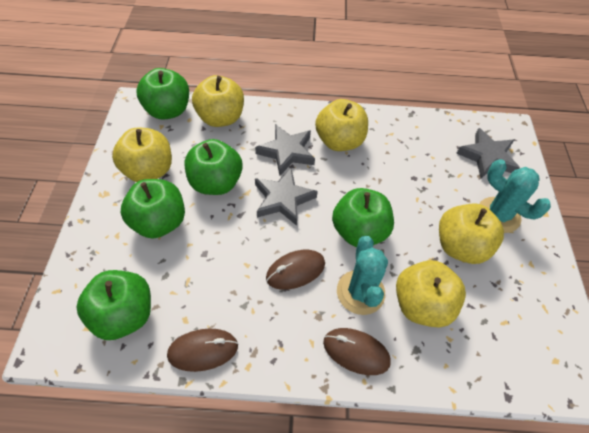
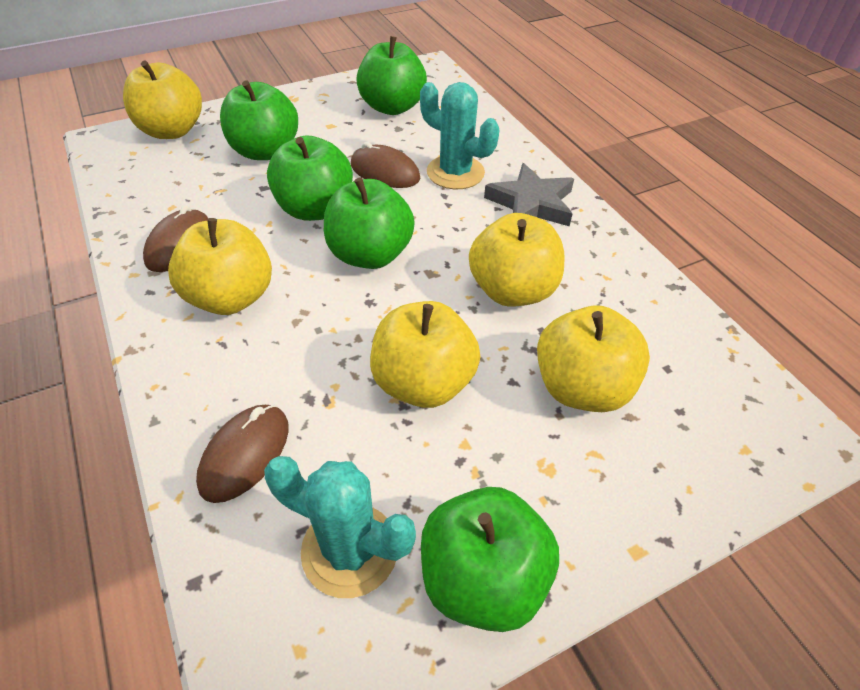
grey star: [255,124,315,176] [255,168,318,226] [456,128,520,178] = 3 -> [484,163,574,227] = 1

